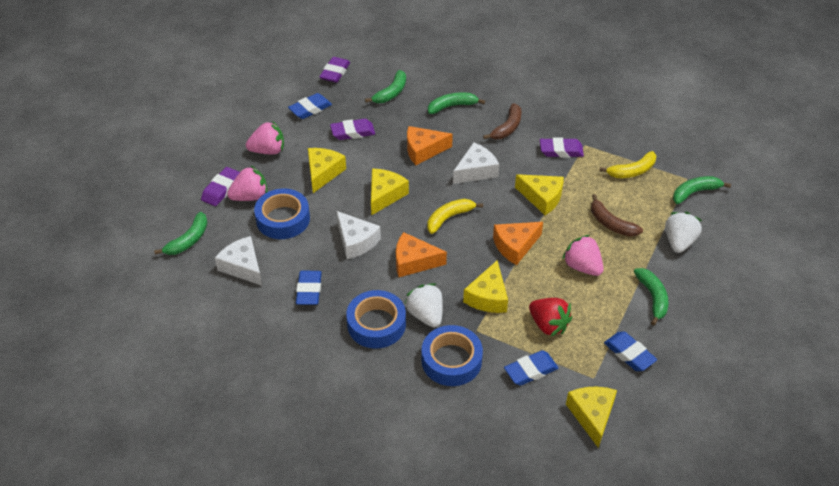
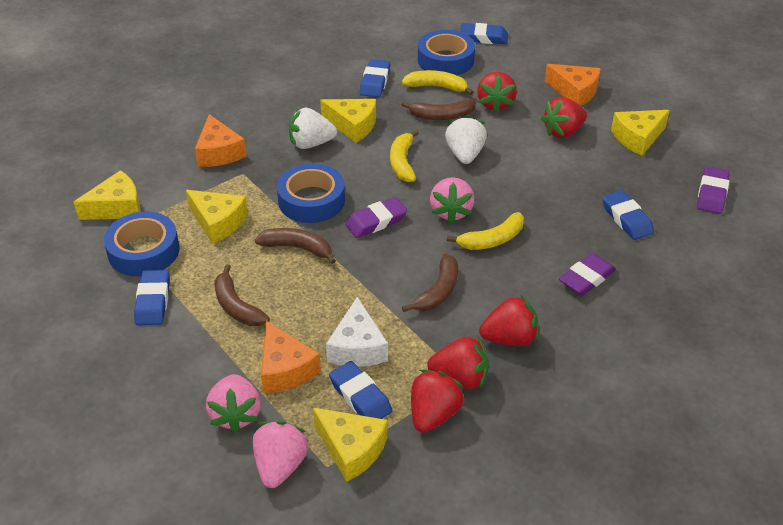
blue eraser: [288,93,332,119] [296,271,322,305] [504,350,559,386] [604,331,657,371] = 4 -> [134,270,170,325] [329,361,392,419] [360,59,390,97] [460,23,508,44] [602,190,654,240] = 5
brown banana: [483,103,522,139] [591,194,643,237] = 2 -> [214,264,270,326] [255,228,336,264] [401,99,476,120] [402,253,458,312] = 4
green banana: [154,212,208,255] [365,70,406,103] [428,92,485,114] [634,268,668,325] [673,176,731,204] = 5 -> none = 0
purple eraser: [201,167,240,206] [319,57,350,83] [330,119,375,140] [540,138,584,158] = 4 -> [345,197,407,238] [559,253,616,295] [697,166,730,214] = 3
red strawberry: [529,298,572,337] = 1 -> [411,370,464,433] [427,336,489,389] [477,72,517,113] [479,294,539,346] [541,97,587,138] = 5
white cheese: [215,236,262,286] [336,211,381,259] [453,142,499,184] = 3 -> [326,297,388,367] = 1
yellow banana: [427,199,483,234] [599,151,656,178] = 2 -> [390,130,419,182] [402,70,473,95] [447,212,524,250] = 3

